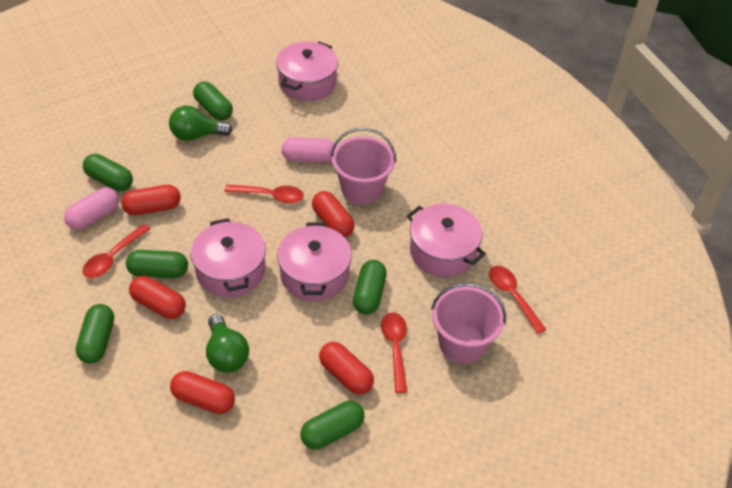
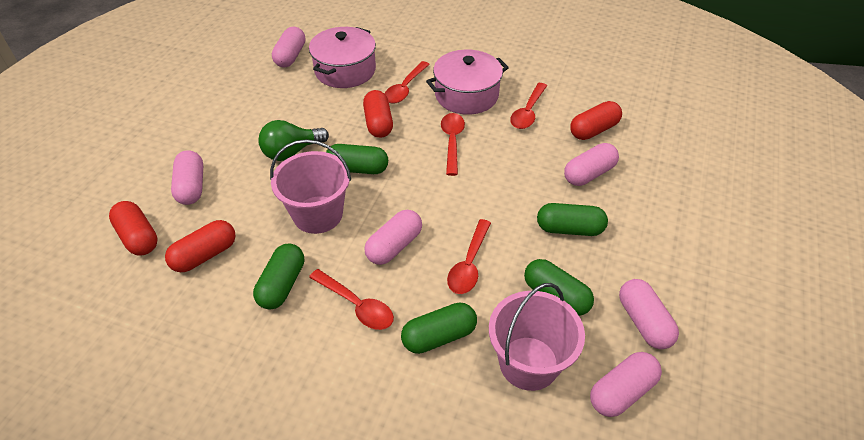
green capsule: [76,304,114,364] [83,154,133,191] [126,250,188,278] [193,81,233,121] [300,401,365,449] [353,260,387,315] = 6 -> [253,243,304,310] [326,144,388,174] [401,302,477,354] [524,259,594,316] [537,203,608,236] = 5
green light bulb: [169,105,232,141] [206,314,249,373] = 2 -> [258,120,329,161] = 1
pink capsule: [64,187,119,230] [282,137,334,162] = 2 -> [171,150,203,205] [272,27,306,67] [365,210,422,265] [564,143,619,186] [590,352,662,417] [619,279,679,349] = 6
pink pot: [191,218,266,297] [276,41,338,101] [277,222,352,301] [407,204,486,277] = 4 -> [309,27,376,88] [426,50,509,115] = 2
red capsule: [121,185,181,216] [129,276,186,319] [170,371,235,414] [312,191,355,237] [319,342,374,395] = 5 -> [109,201,158,256] [165,220,235,272] [363,90,393,138] [570,101,622,140] = 4
red spoon: [82,224,151,278] [224,185,304,203] [381,312,407,393] [489,266,547,334] = 4 -> [309,269,394,330] [384,61,430,104] [441,113,465,176] [447,219,491,294] [510,83,547,129] = 5

